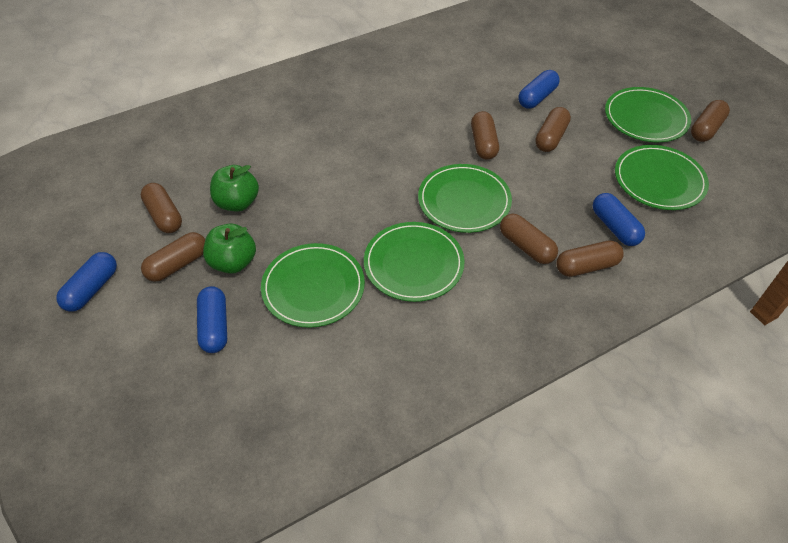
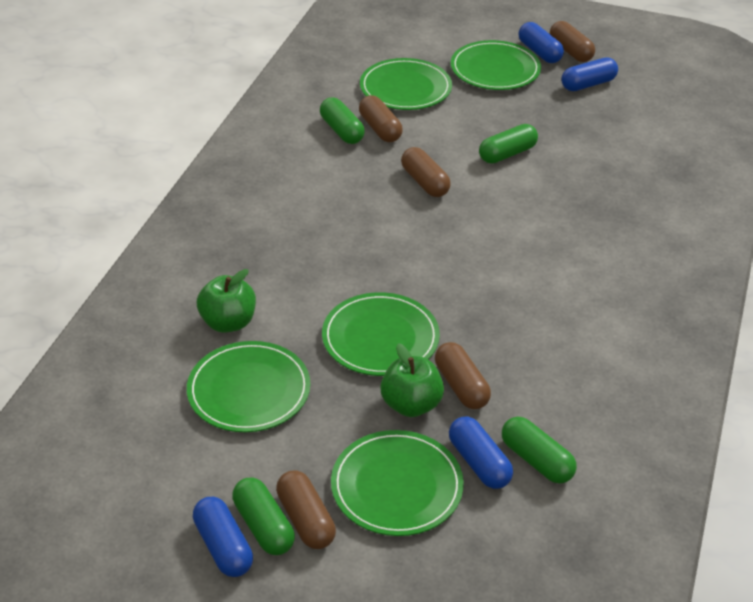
brown capsule: [141,183,182,233] [141,232,205,282] [471,111,499,160] [500,214,558,264] [535,107,571,152] [557,240,624,277] [691,100,730,142] = 7 -> [276,471,336,549] [359,95,403,142] [401,147,451,197] [435,342,491,409] [550,21,595,62] = 5
green capsule: none = 0 -> [232,477,295,555] [320,97,365,144] [479,124,538,164] [502,417,577,484] = 4

